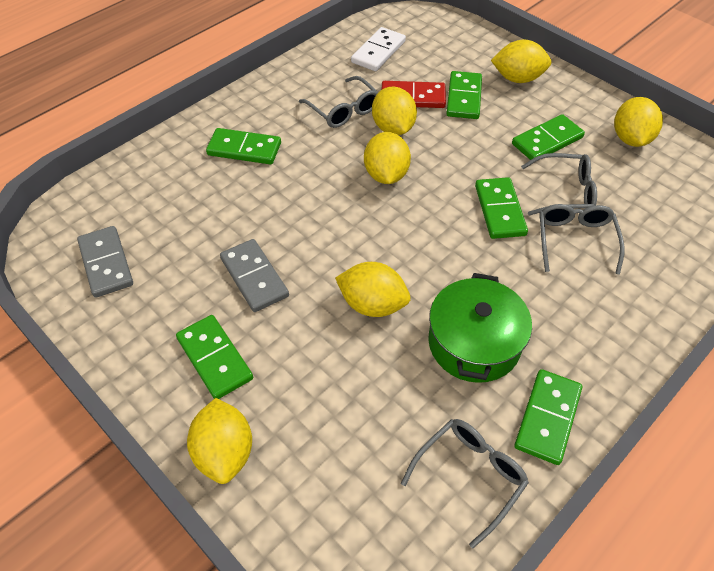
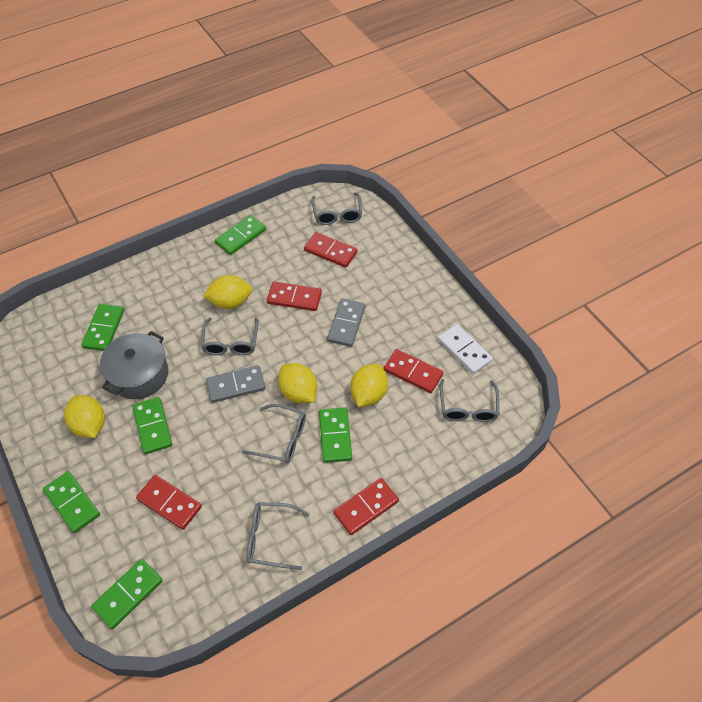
green pot: [428,273,532,383] = 1 -> none = 0
grey glasses: [299,76,378,128] [401,419,529,548] [521,153,597,216] [539,204,625,275] = 4 -> [201,317,259,355] [242,404,306,463] [247,502,309,570] [311,192,362,225] [440,379,499,422] = 5
grey pot: none = 0 -> [100,331,168,399] = 1
red domino: [381,81,446,108] = 1 -> [136,475,202,530] [267,282,322,311] [304,232,357,268] [334,478,399,535] [383,349,443,393] = 5
yellow lemon: [187,398,252,484] [335,262,410,317] [364,132,411,184] [372,87,417,135] [491,39,551,83] [614,97,663,147] = 6 -> [64,395,105,438] [203,275,252,309] [278,363,317,403] [350,364,388,407] = 4

